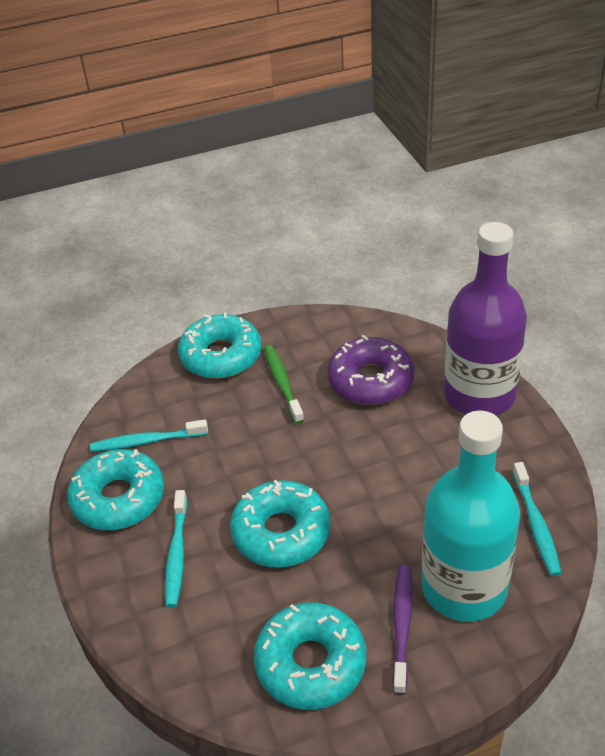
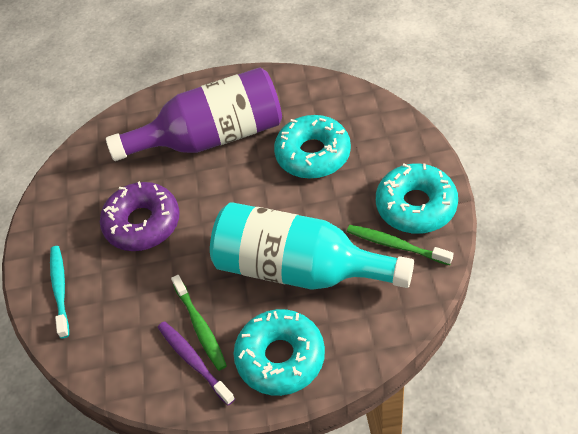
green toothbrush: [264,345,304,424] = 1 -> [171,275,227,371] [347,225,453,265] = 2
turquoise donut: [67,449,164,530] [178,313,261,379] [230,480,330,568] [254,603,366,710] = 4 -> [234,309,325,396] [274,115,351,179] [376,163,458,234] = 3
turquoise toothbrush: [90,419,208,452] [165,490,187,608] [512,462,561,576] = 3 -> [50,246,69,338] = 1

